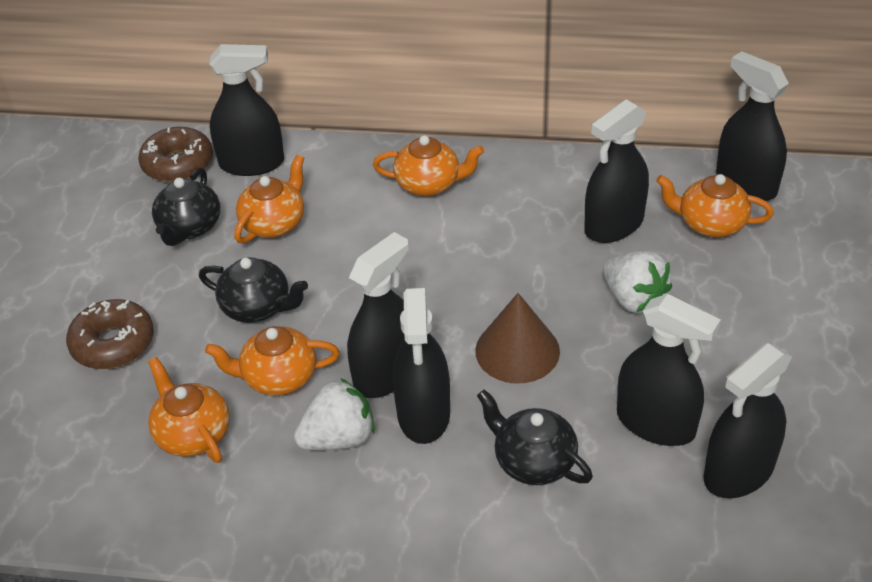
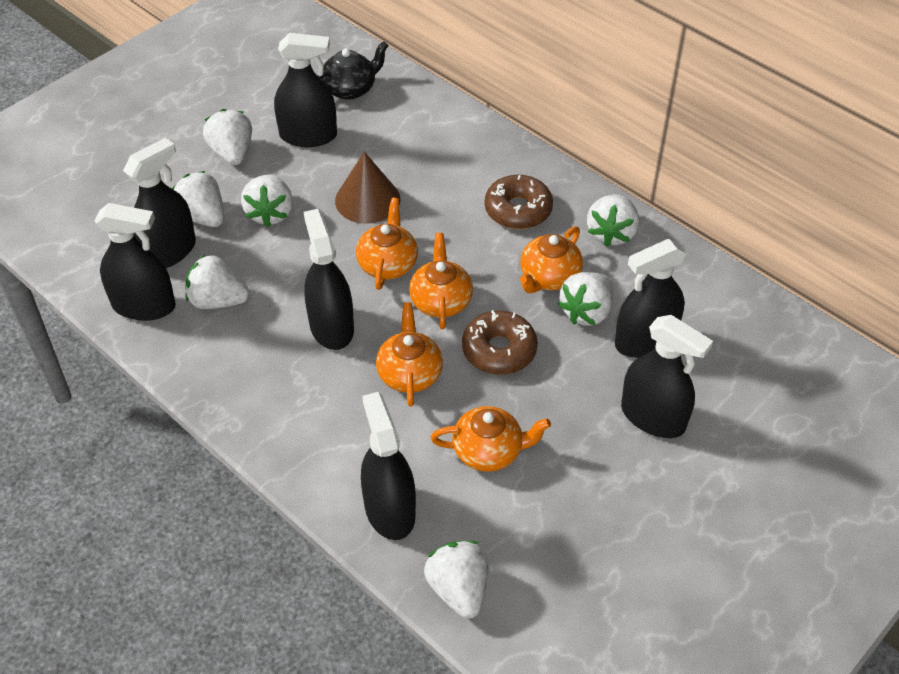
black teapot: [152,167,220,246] [199,257,308,323] [477,389,593,485] = 3 -> [317,41,389,100] = 1
white strawberry: [294,378,375,450] [603,251,672,313] = 2 -> [172,171,224,227] [185,254,250,309] [203,109,252,165] [241,174,293,227] [424,541,488,619] [558,272,614,326] [587,194,639,247] = 7

